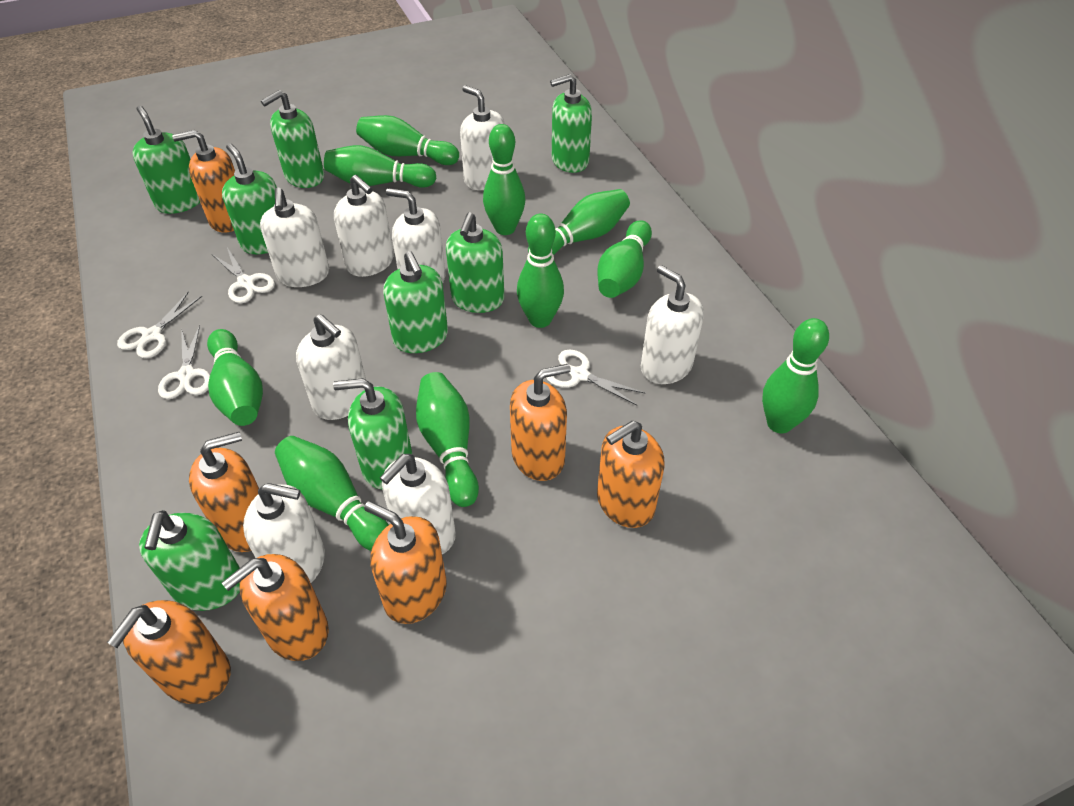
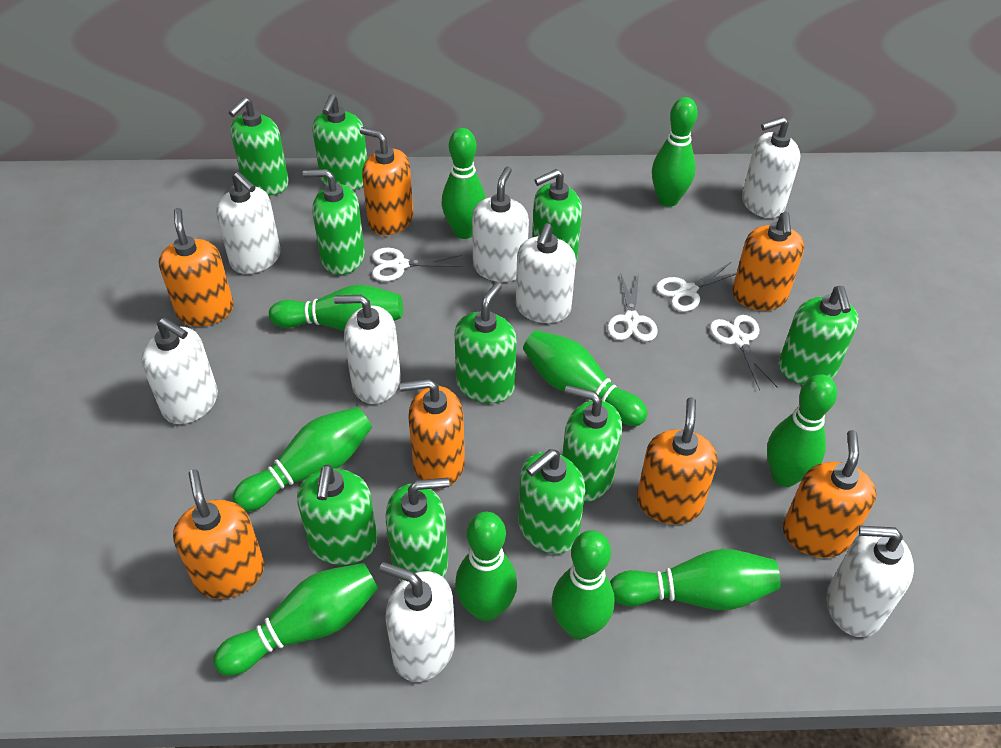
green soap dispenser: [132,106,200,214] [139,510,240,611] [222,143,277,254] [261,90,324,188] [333,378,412,490] [383,251,448,353] [446,212,504,313] [550,74,592,173] = 8 -> [228,97,289,195] [297,464,378,565] [303,169,365,275] [312,94,367,190] [385,478,450,581] [455,282,517,403] [518,449,585,554] [532,169,582,262] [562,385,622,502] [778,286,858,384] = 10

